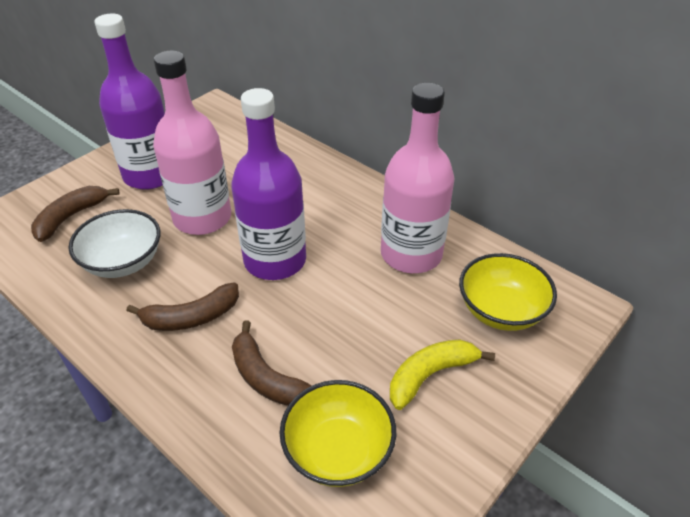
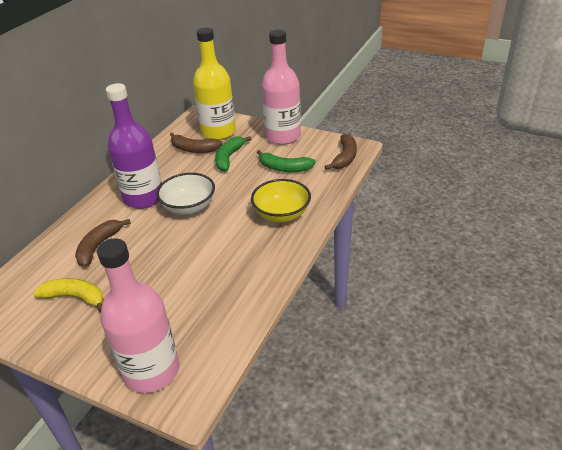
green banana: none = 0 -> [215,136,251,171] [257,150,315,172] = 2
purple bottle: [94,13,165,190] [231,88,306,280] = 2 -> [106,83,162,209] = 1
yellow bottle: none = 0 -> [193,27,236,140] = 1
yellow bowl: [280,380,396,487] [459,253,557,331] = 2 -> [251,179,311,222] = 1

